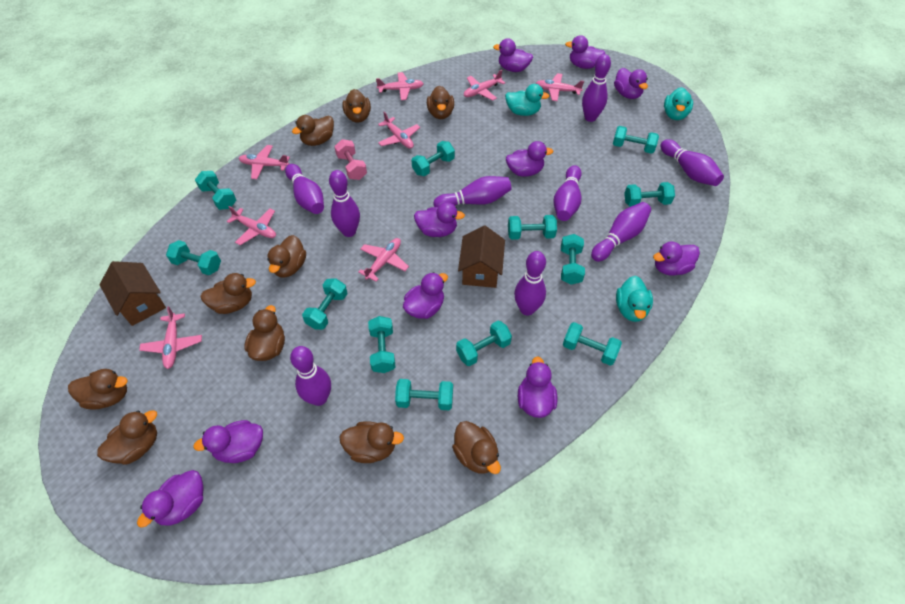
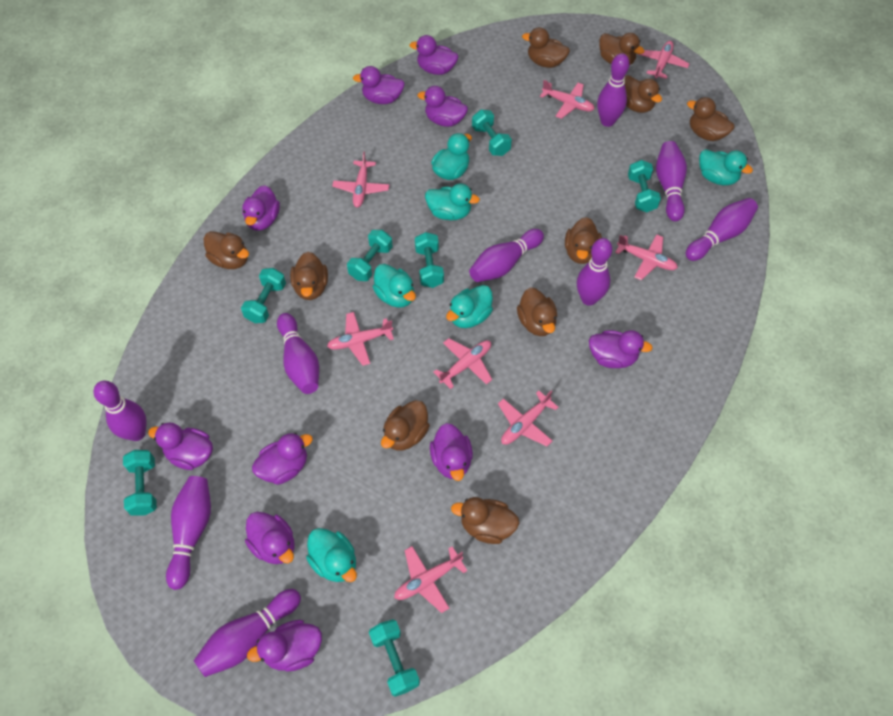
brown house: [99,261,166,326] [458,225,505,288] = 2 -> none = 0
pink dumbbell: [334,139,367,180] = 1 -> none = 0
turquoise duck: [505,84,549,116] [616,276,653,322] [664,87,693,120] = 3 -> [306,528,357,582] [373,264,416,308] [425,183,480,220] [431,133,472,180] [446,285,493,328] [699,149,753,185] = 6
turquoise dumbbell: [166,240,221,275] [195,171,236,210] [302,279,348,330] [368,316,396,373] [395,379,453,410] [411,141,455,176] [456,321,512,366] [508,215,557,240] [561,234,585,285] [563,322,622,366] [613,126,659,154] [624,182,675,207] = 12 -> [123,450,157,515] [241,268,286,323] [347,230,393,281] [369,619,420,697] [415,232,444,288] [472,109,512,156] [628,160,661,212] = 7

